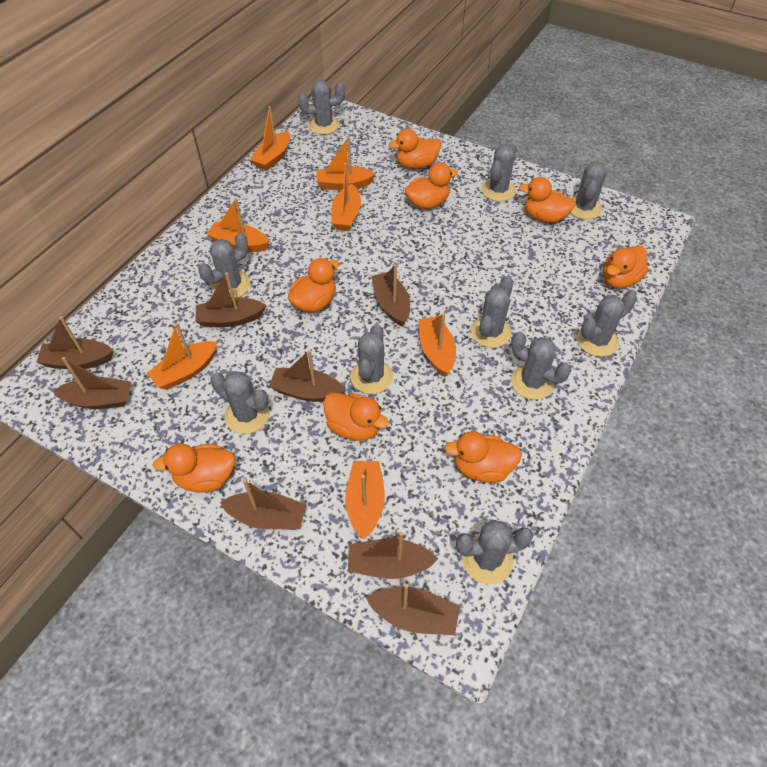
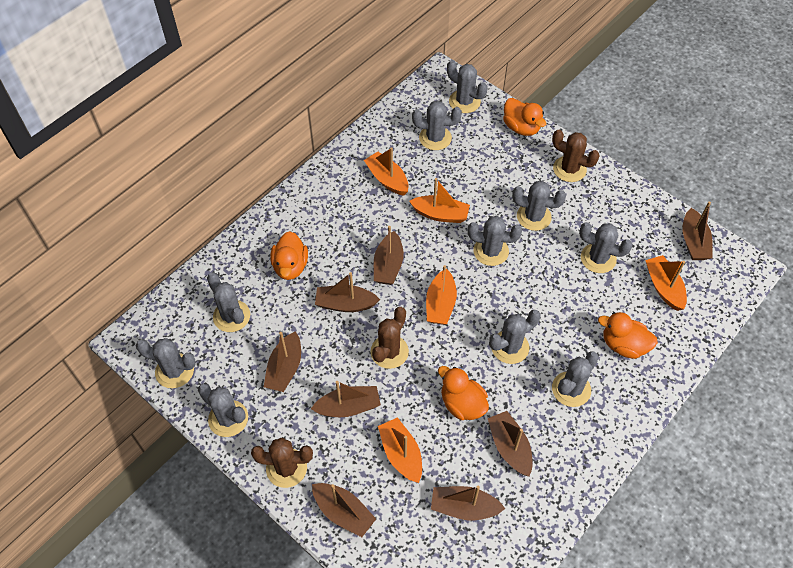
brown cactus: none = 0 -> [251,437,313,488] [370,307,409,369] [552,130,600,182] = 3
orange boat: [147,322,217,390] [206,198,270,252] [250,106,290,171] [316,136,376,190] [331,163,361,231] [345,461,385,540] [418,313,456,376] = 7 -> [364,147,409,196] [378,417,422,483] [409,178,470,223] [426,265,457,325] [645,255,687,311] = 5
orange duck: [153,444,235,493] [288,258,339,312] [323,393,389,441] [389,129,441,169] [405,162,458,209] [444,431,522,483] [519,177,576,223] [603,245,649,288] = 8 -> [271,231,308,280] [438,366,489,420] [503,98,546,136] [598,312,658,359] = 4

